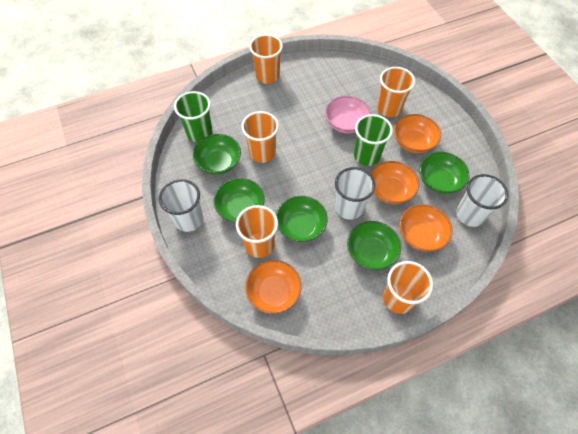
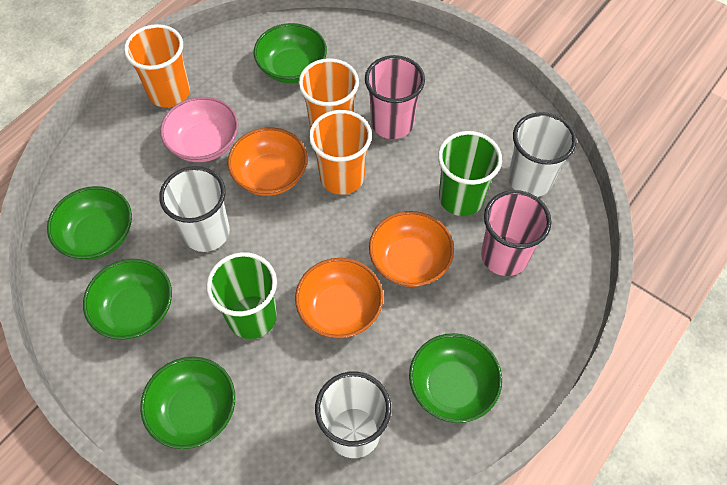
orange bowl: [245,260,302,314] [370,161,419,204] [394,114,441,153] [399,204,453,252] = 4 -> [227,127,308,196] [295,258,383,338] [369,211,454,287] = 3
orange cup: [236,205,278,258] [241,111,279,163] [249,34,283,84] [377,67,415,117] [383,261,433,314] = 5 -> [124,24,190,107] [298,58,359,128] [309,110,372,195] = 3
pink cup: none = 0 -> [365,55,425,139] [481,190,552,276] = 2

